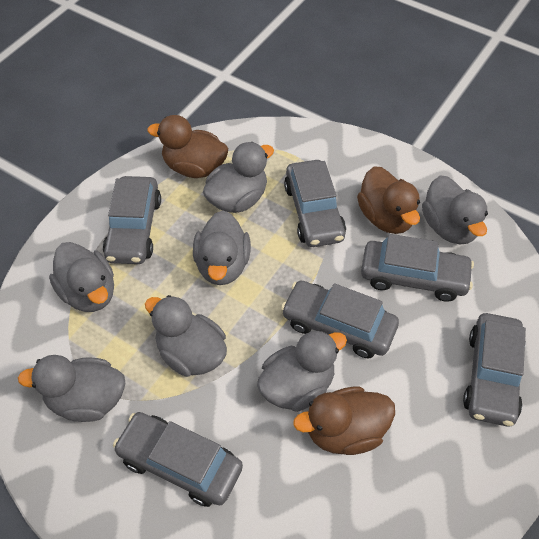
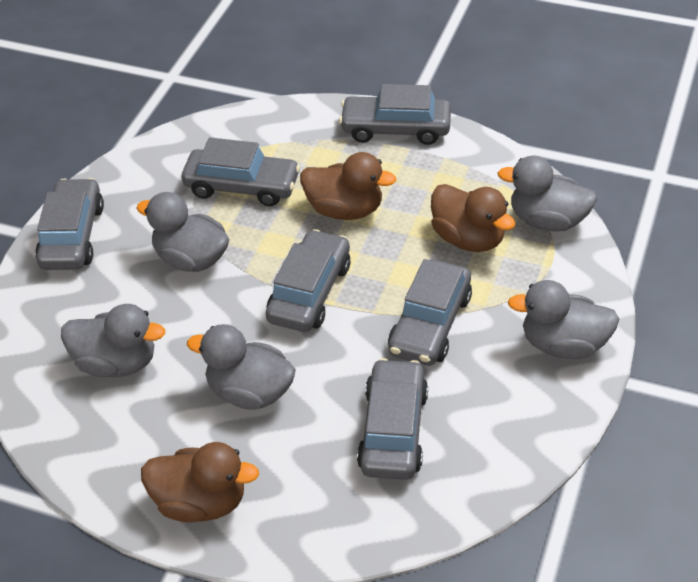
grey duck: [18,355,125,422] [49,242,114,312] [145,295,227,377] [193,210,251,285] [203,142,274,213] [257,330,347,412] [422,175,488,245] = 7 -> [61,304,165,377] [136,192,229,272] [187,324,296,410] [498,155,597,231] [508,280,619,359] = 5

